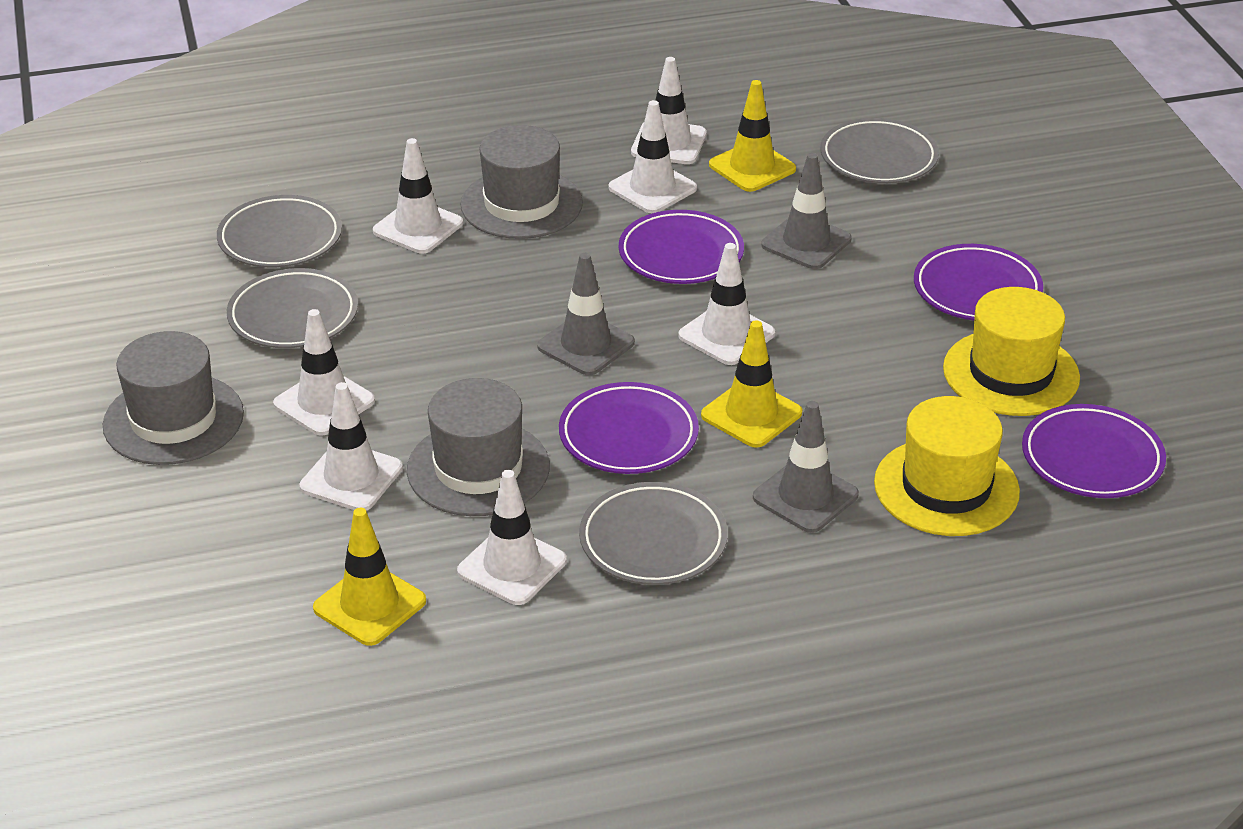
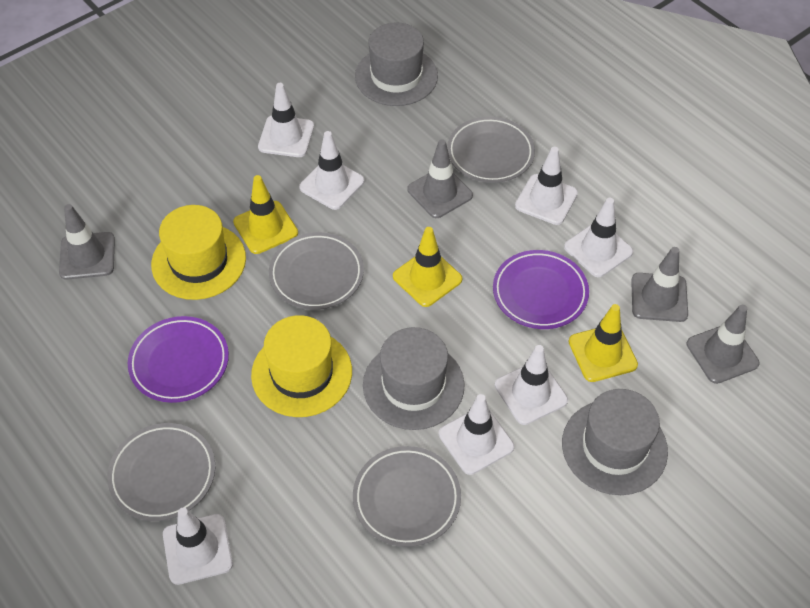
grey traffic cone: [537,253,635,375] [753,401,859,533] [761,153,852,269] = 3 -> [59,204,115,280] [407,139,473,218] [631,247,688,322] [686,305,760,384] = 4
purple plate: [559,382,699,474] [619,210,744,284] [914,244,1043,321] [1022,404,1166,498] = 4 -> [128,316,229,403] [493,250,589,329] = 2

